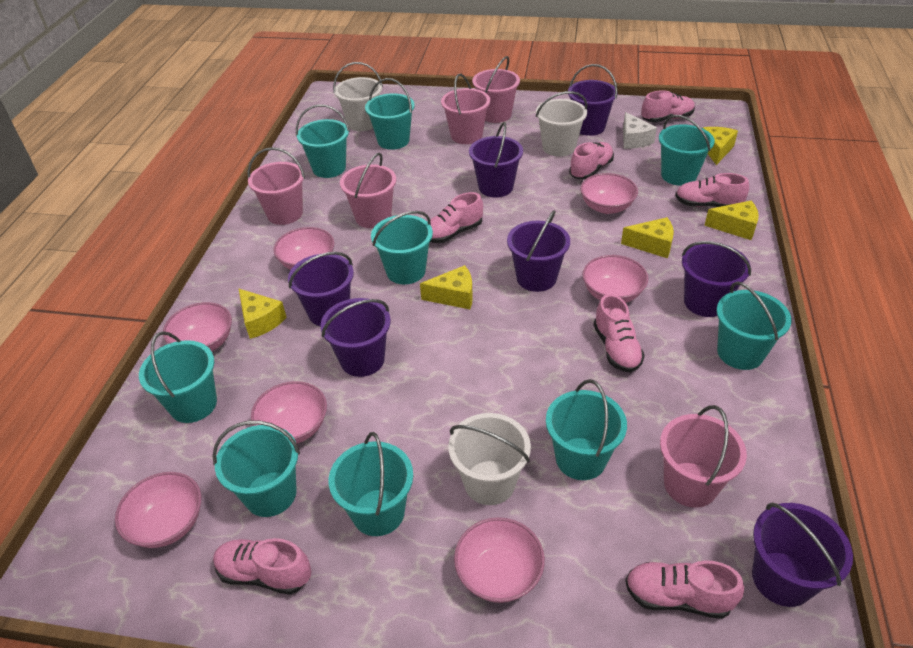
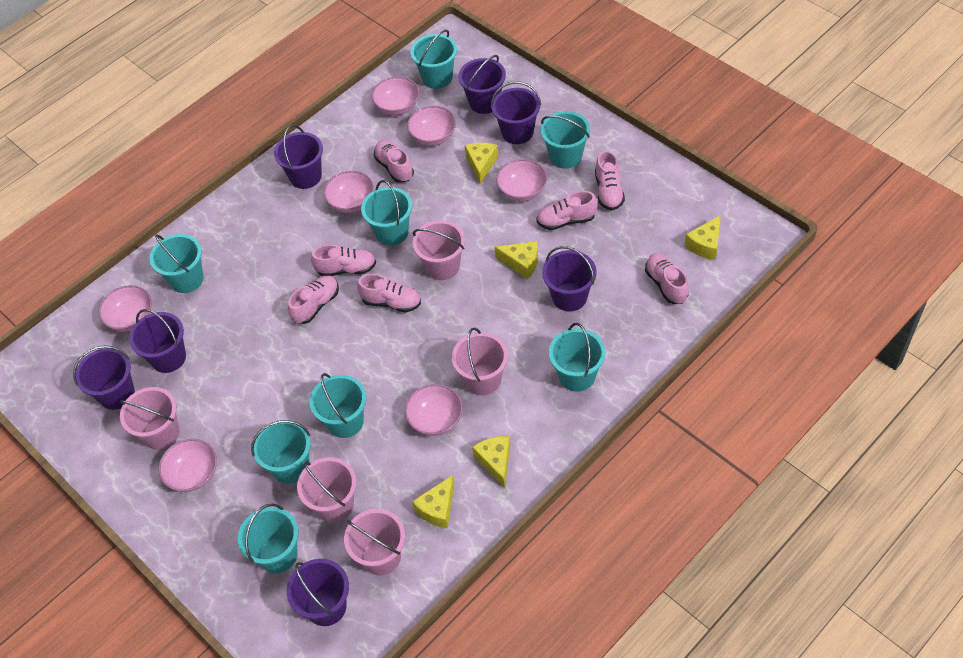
turquoise bucket: [139,331,217,423] [212,420,300,517] [296,104,350,178] [329,432,413,536] [365,78,415,150] [371,211,433,284] [546,379,627,480] [659,115,715,186] [716,281,791,370] = 9 -> [150,234,204,293] [238,503,298,573] [251,420,311,484] [310,373,366,438] [361,180,412,246] [410,29,457,89] [540,111,590,169] [549,323,605,392] = 8
white bucket: [333,62,383,131] [448,413,531,505] [536,91,587,157] = 3 -> none = 0
white cheese: [623,112,657,149] = 1 -> none = 0

